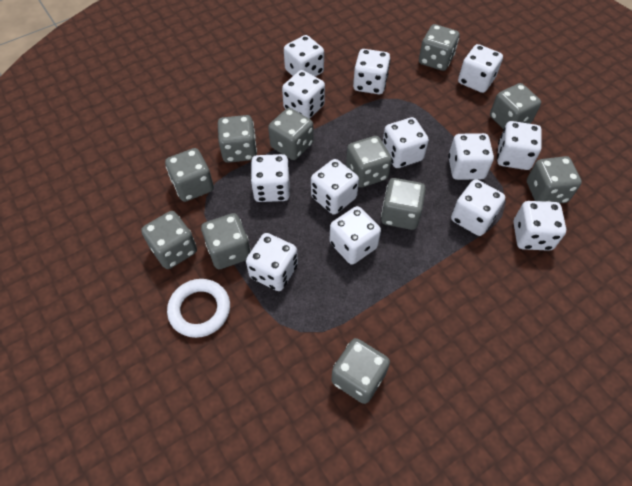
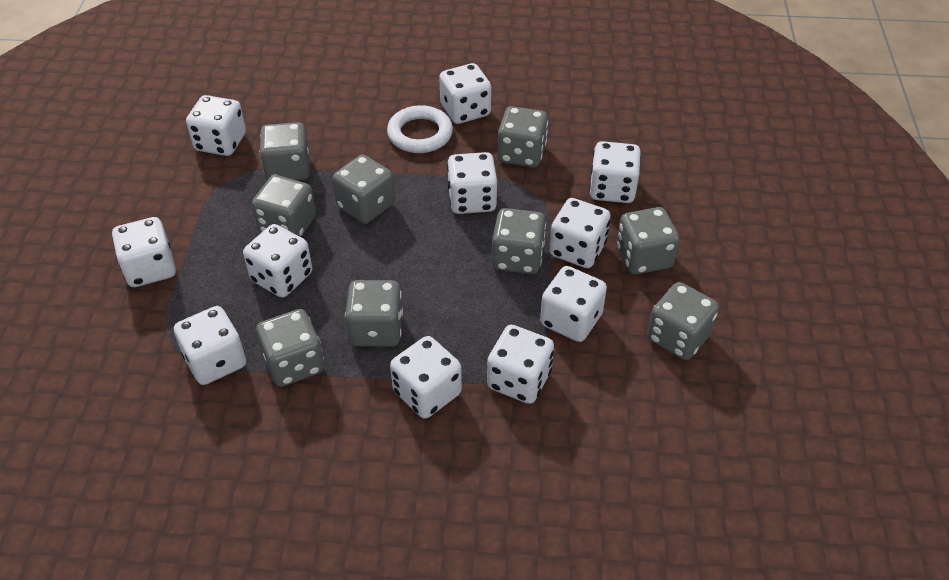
grey dice: [141,211,197,269] [165,148,214,202] [201,213,251,269] [218,115,257,163] [268,108,313,160] [331,338,390,404] [346,136,392,188] [381,178,426,230] [419,24,459,71] [490,83,541,130] [527,156,582,204] = 11 -> [252,175,316,237] [256,309,324,387] [259,122,310,181] [332,155,395,224] [345,280,403,347] [492,208,546,274] [497,106,548,168] [617,207,680,275] [647,282,719,360] = 9
white dice: [246,233,298,291] [251,154,290,202] [282,70,325,119] [284,35,324,77] [311,159,359,215] [329,206,381,265] [353,49,390,94] [383,117,429,168] [448,133,494,180] [451,179,505,236] [458,44,503,93] [497,121,542,170] [514,201,566,251] = 13 -> [112,217,176,287] [174,306,246,385] [186,95,246,156] [243,224,312,298] [390,336,462,419] [439,63,491,124] [447,152,497,214] [487,325,554,404] [540,266,607,342] [549,198,610,268] [589,141,641,203] = 11

